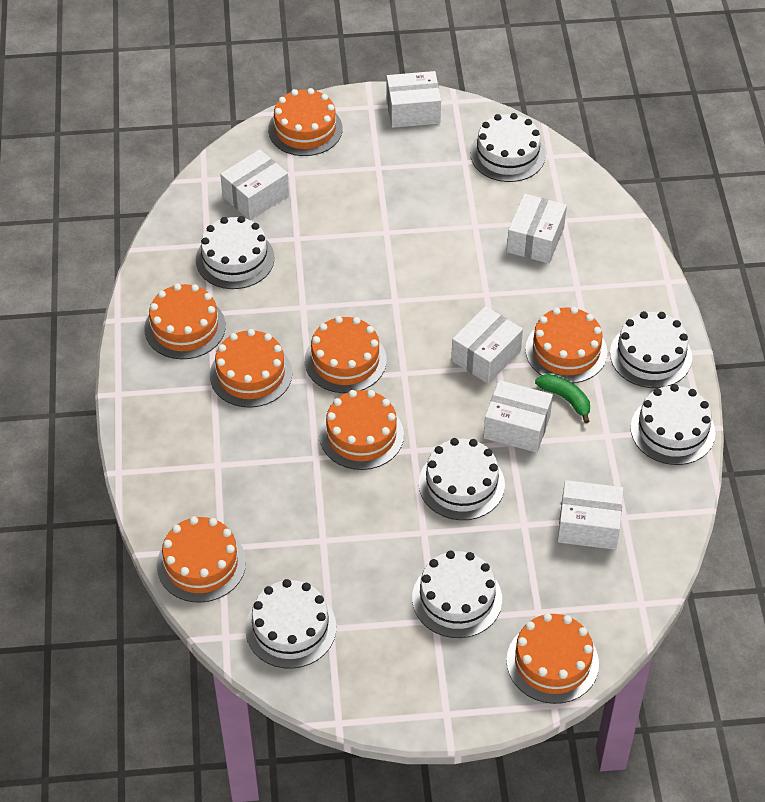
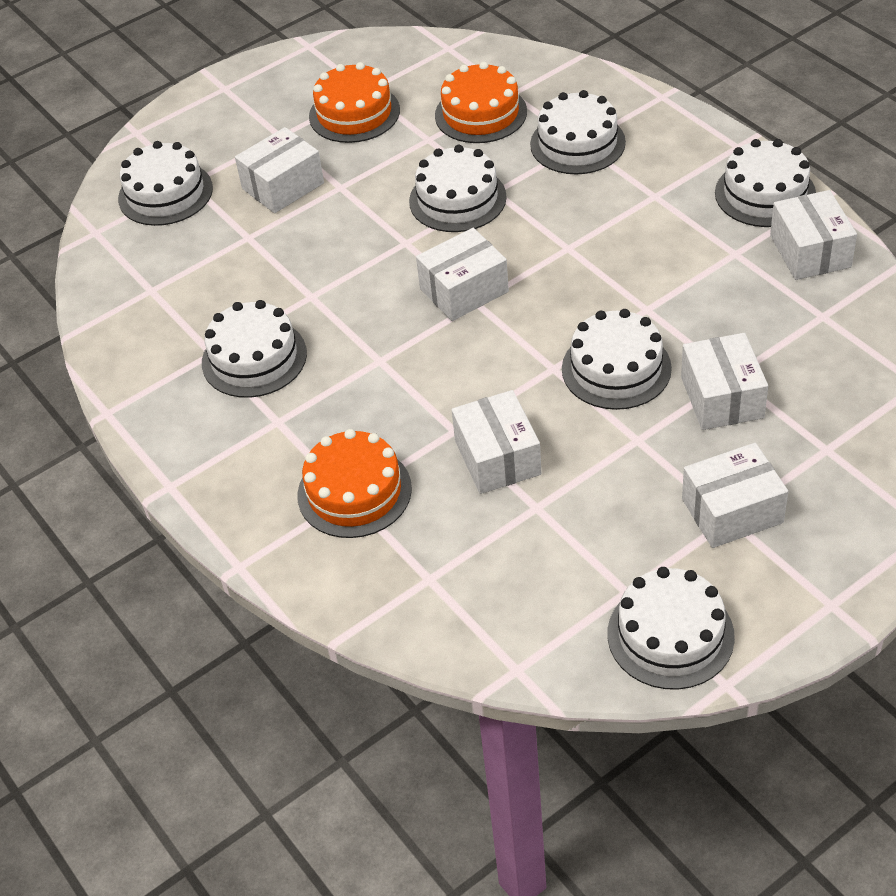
green banana: [535,374,590,423] = 1 -> none = 0
orange cake: [144,283,226,359] [157,516,246,603] [210,329,292,408] [268,88,342,156] [305,316,387,393] [319,390,404,470] [506,613,599,704] [525,307,607,383] = 8 -> [297,429,412,538] [309,62,400,143] [435,62,527,143] = 3

